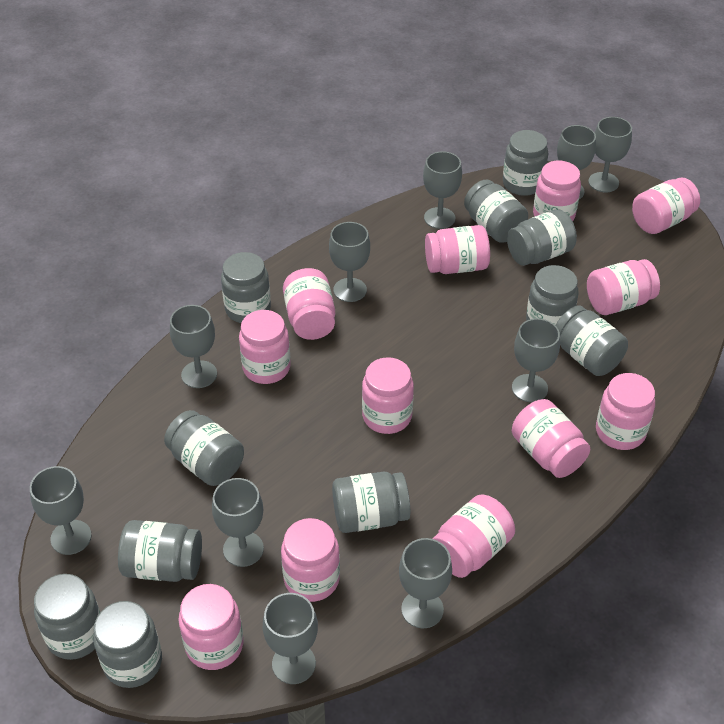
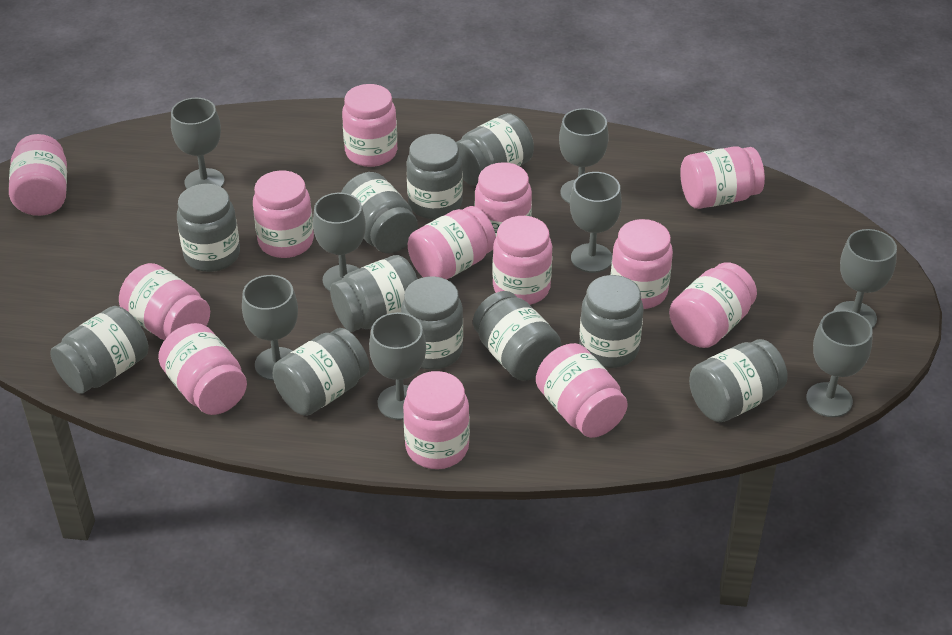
grey goblet: [30,466,92,555] [170,305,217,388] [212,478,264,567] [263,593,318,684] [329,222,370,302] [399,538,452,628] [423,151,462,229] [512,318,560,402] [557,125,596,199] [588,117,632,192] = 10 -> [171,98,224,189] [242,275,298,381] [313,193,366,291] [369,312,426,420] [559,108,609,204] [570,172,622,273] [806,310,873,417] [834,229,897,328] = 8
pink jar: [178,584,244,670] [239,310,291,384] [281,518,340,602] [283,268,335,340] [362,357,414,434] [425,225,490,274] [433,494,515,578] [512,399,590,478] [533,161,581,221] [587,259,660,315] [596,373,655,450] [632,177,700,234] = 12 -> [9,134,67,216] [119,263,210,340] [158,323,247,415] [253,171,314,258] [342,84,397,167] [403,371,470,469] [408,206,496,279] [475,162,532,236] [493,216,552,305] [536,343,628,438] [611,219,673,309] [669,262,757,348] [680,146,765,209] = 13

